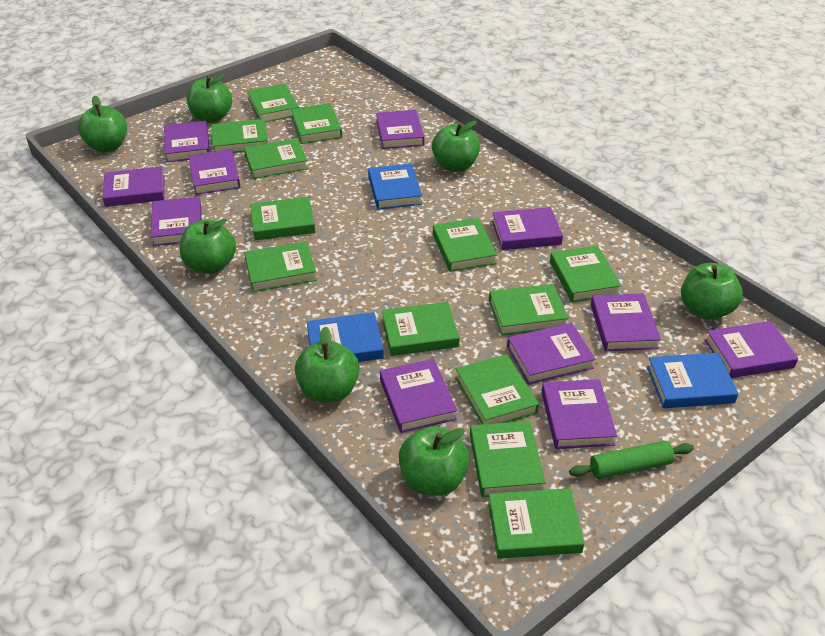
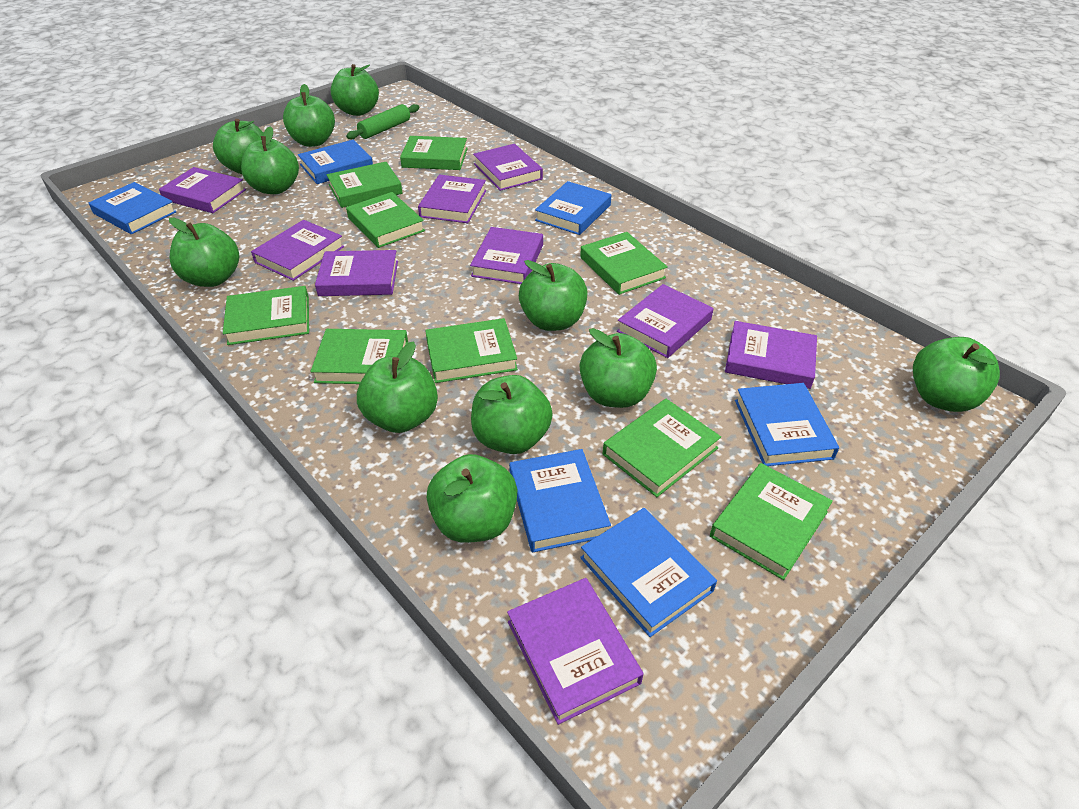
blue book: [307,312,384,362] [368,164,422,209] [647,353,739,408] = 3 -> [89,182,176,234] [298,140,373,184] [509,449,611,553] [535,181,611,235] [580,508,717,637] [735,383,839,466] = 6
green apple: [78,96,127,152] [180,219,236,274] [187,74,232,123] [295,326,360,403] [399,426,470,495] [432,120,480,172] [681,263,743,320] = 7 -> [169,218,239,287] [213,119,263,174] [241,126,299,194] [283,84,335,147] [331,64,379,116] [357,341,438,433] [427,454,517,543] [471,375,553,454] [519,260,588,331] [580,328,657,408] [913,337,1000,412] = 11
green book: [211,119,268,153] [244,138,308,179] [244,241,317,292] [247,83,299,122] [250,197,316,240] [291,103,342,144] [382,302,460,356] [433,218,497,272] [455,354,539,424] [470,421,546,497] [488,488,585,559] [489,284,569,336] [550,246,622,302] = 13 -> [223,286,309,345] [311,329,408,384] [326,162,403,208] [346,192,425,248] [400,136,468,170] [425,318,518,383] [580,232,668,295] [603,399,721,497] [710,463,833,580] = 9
purple book: [102,166,164,207] [151,197,202,246] [164,121,210,162] [189,149,241,195] [376,110,425,149] [380,359,457,433] [492,207,563,250] [507,323,596,384] [541,379,617,449] [591,293,661,351] [705,321,798,378] = 11 -> [159,167,246,213] [251,220,344,281] [315,250,398,296] [418,174,486,223] [470,227,543,284] [473,144,543,191] [507,578,644,725] [617,284,713,358] [725,321,817,389] = 9

